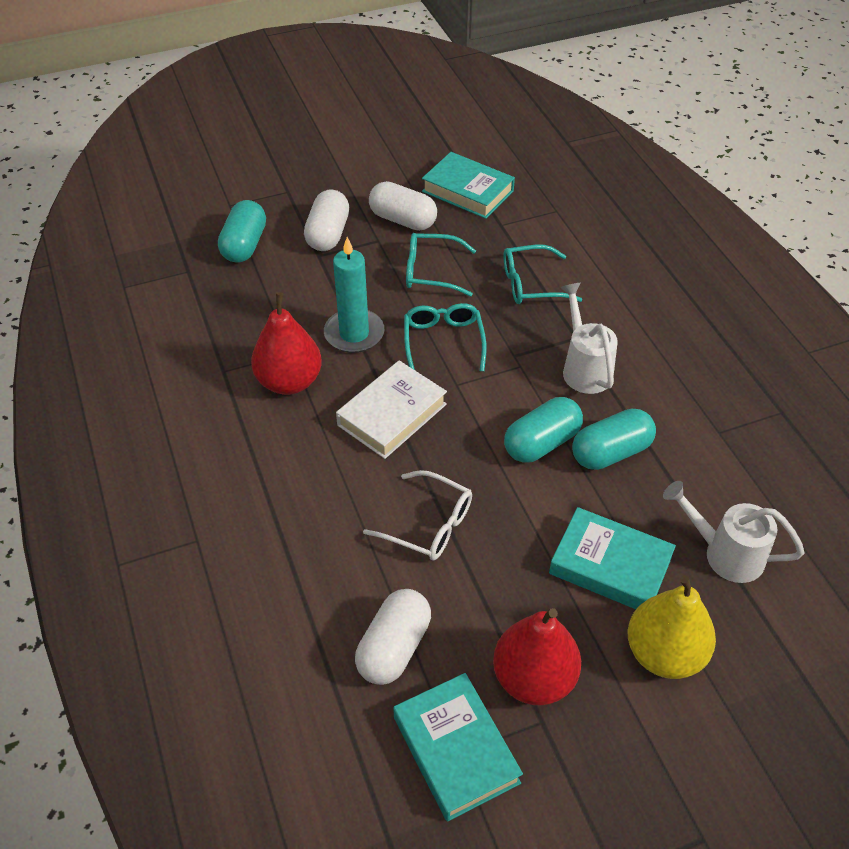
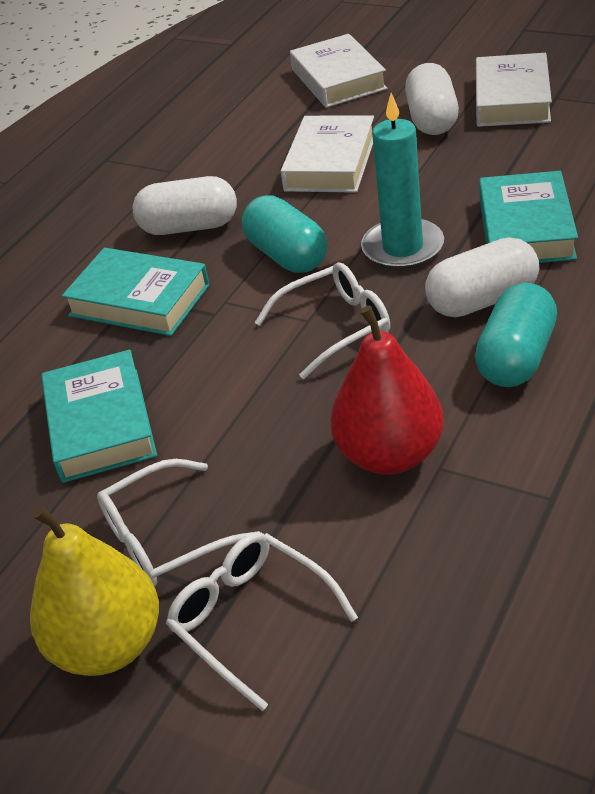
red pear: [251,292,322,395] [493,608,581,705] = 2 -> [330,305,444,475] = 1
turquoise capsule: [218,200,266,263] [504,397,583,463] [572,409,656,470] = 3 -> [242,195,327,273] [475,283,557,387] = 2
turquoise glasses: [404,303,487,371] [406,233,476,297] [503,245,583,304] = 3 -> none = 0
white book: [336,360,447,459] = 1 -> [280,115,374,193] [290,34,387,108] [476,53,552,127] = 3
white glasses: [363,470,472,560] = 1 -> [97,459,259,587] [166,532,358,711] [254,262,390,379] = 3
white watering can: [560,283,618,394] [663,481,805,583] = 2 -> none = 0

